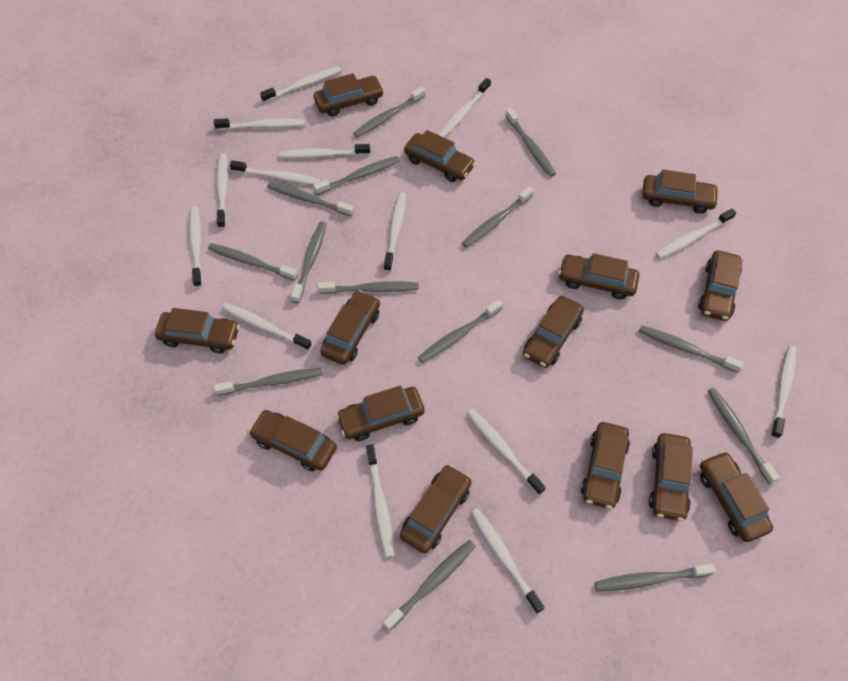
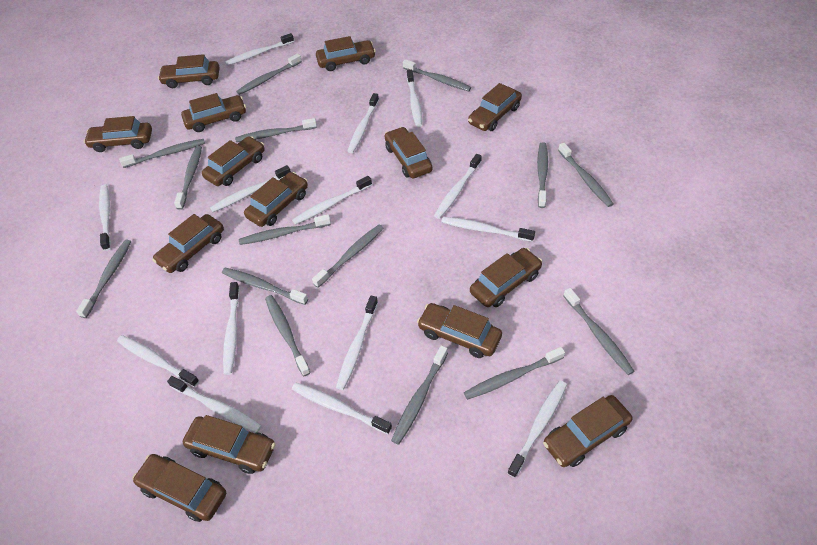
grey toothbrush: [208,243,298,281] [214,368,323,396] [267,182,354,216] [291,222,326,303] [313,156,399,195] [318,281,419,294] [353,87,425,137] [383,540,476,631] [418,299,503,363] [462,187,534,248] [505,108,556,177] [594,564,716,591] [639,325,744,373] [708,388,780,484] = 14 -> [76,240,131,318] [119,139,205,168] [174,146,202,210] [222,267,308,305] [235,118,317,142] [236,53,302,95] [239,214,331,245] [265,295,311,376] [312,225,384,288] [391,345,448,445] [403,59,471,91] [464,347,565,400] [537,142,548,208] [558,143,614,207] [564,288,634,375] = 15

